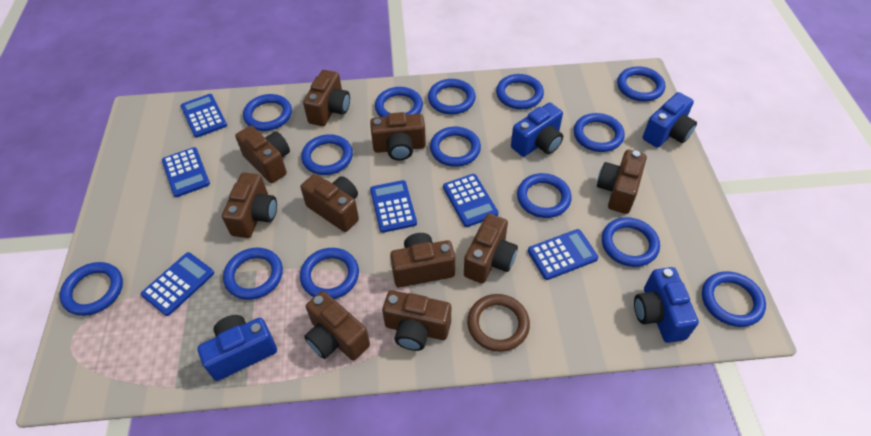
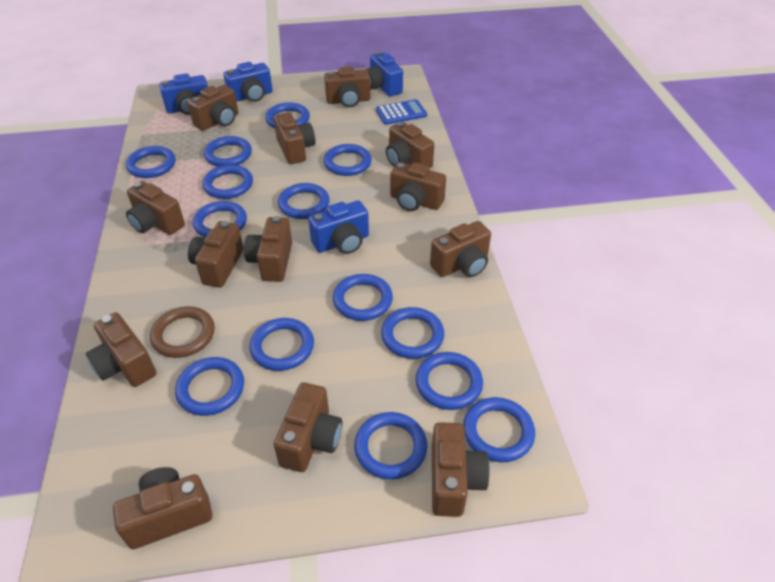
blue calculator: [141,252,214,316] [162,147,210,197] [181,94,227,138] [370,180,417,233] [443,174,498,227] [528,229,598,280] = 6 -> [376,99,427,125] = 1
brown camera: [222,172,277,238] [235,126,290,183] [300,174,359,232] [303,70,350,126] [304,291,370,361] [370,112,426,161] [382,290,451,351] [390,233,455,288] [464,214,518,284] [597,150,647,214] = 10 -> [86,312,156,387] [113,467,213,549] [126,181,185,235] [188,85,238,131] [188,221,244,288] [244,216,292,282] [274,112,315,164] [274,382,342,472] [324,66,370,107] [386,122,434,168] [390,162,446,211] [430,221,491,277] [432,422,490,517] = 13

